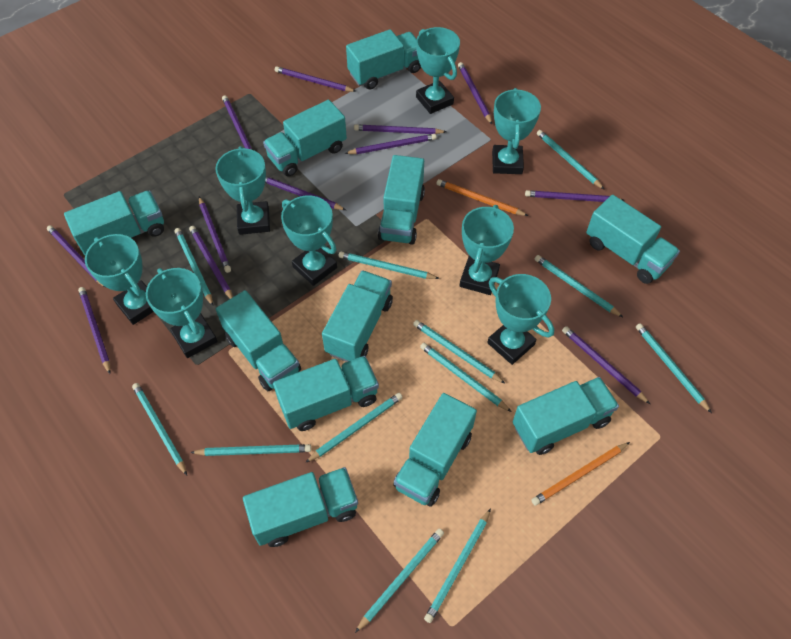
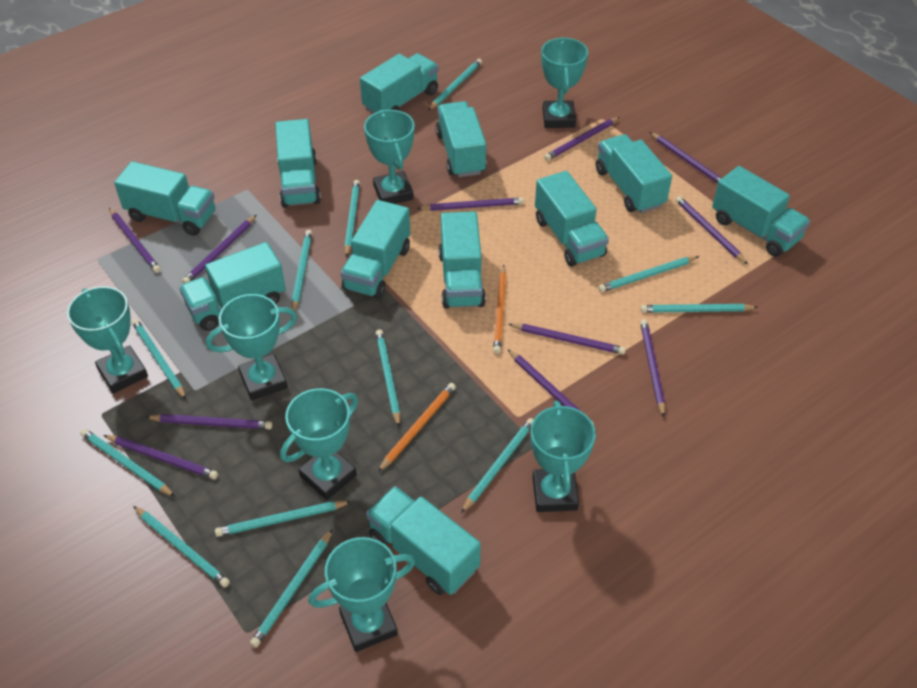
purple pencil: [47,225,107,288] [78,287,110,374] [189,226,233,299] [199,197,231,273] [222,95,252,150] [265,176,346,210] [275,66,356,92] [344,134,437,154] [354,125,446,134] [458,62,492,124] [525,190,624,202] [562,326,650,404] = 12 -> [103,435,218,479] [109,208,161,273] [146,414,272,429] [182,215,256,283] [417,197,524,211] [508,349,594,424] [509,323,626,355] [544,117,619,161] [640,319,665,417] [650,132,722,184] [675,196,748,265] = 11
turquoise trophy: [85,234,154,325] [146,268,218,358] [215,146,270,235] [281,195,337,286] [416,27,460,114] [460,205,514,295] [487,274,554,365] [492,88,541,174] = 8 -> [67,286,148,394] [206,294,297,400] [280,388,358,500] [308,537,415,652] [364,110,414,204] [530,401,596,512] [541,38,588,128] = 7

